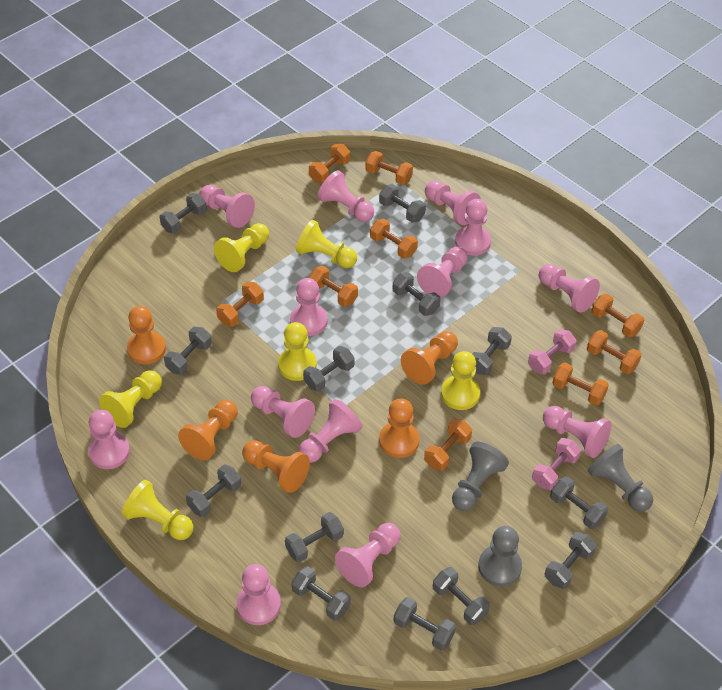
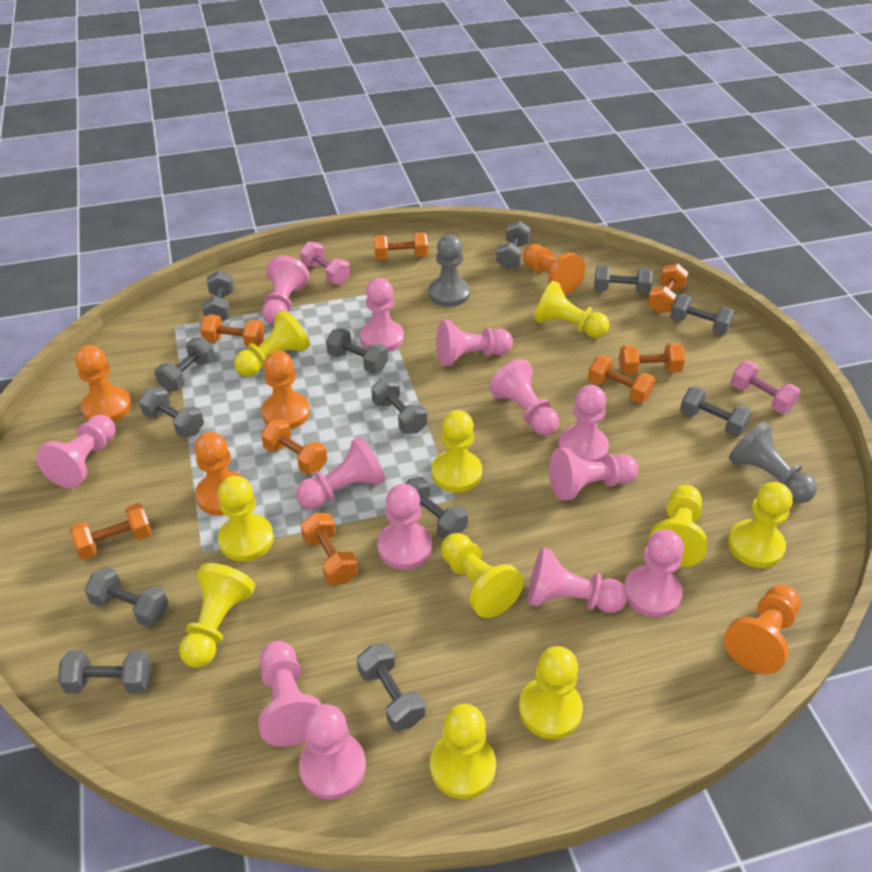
grey pawn: [452,442,509,511] [478,526,522,587] [587,444,653,512] = 3 -> [428,235,470,307] [729,422,817,503] = 2
orange dumbbell: [216,281,264,327] [309,144,350,183] [309,266,358,307] [365,151,413,185] [370,219,418,259] [424,419,472,471] [552,363,609,405] [587,330,642,374] [592,294,644,338] = 9 -> [70,503,152,560] [200,314,265,347] [261,419,327,475] [300,513,358,585] [374,232,428,260] [588,355,655,403] [619,343,685,375] [648,264,688,313] = 8
yellow pawn: [99,370,162,428] [122,480,193,540] [214,223,269,272] [278,322,317,381] [296,220,357,268] [441,351,480,410] = 6 -> [179,563,255,668] [218,476,274,562] [234,310,310,377] [430,704,496,799] [431,410,482,493] [441,533,523,618] [519,646,583,739] [534,281,609,338] [650,485,708,567] [728,482,793,568] = 10

